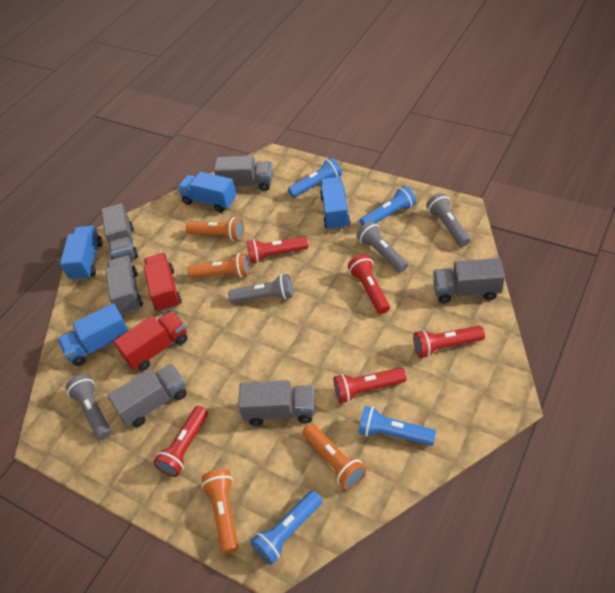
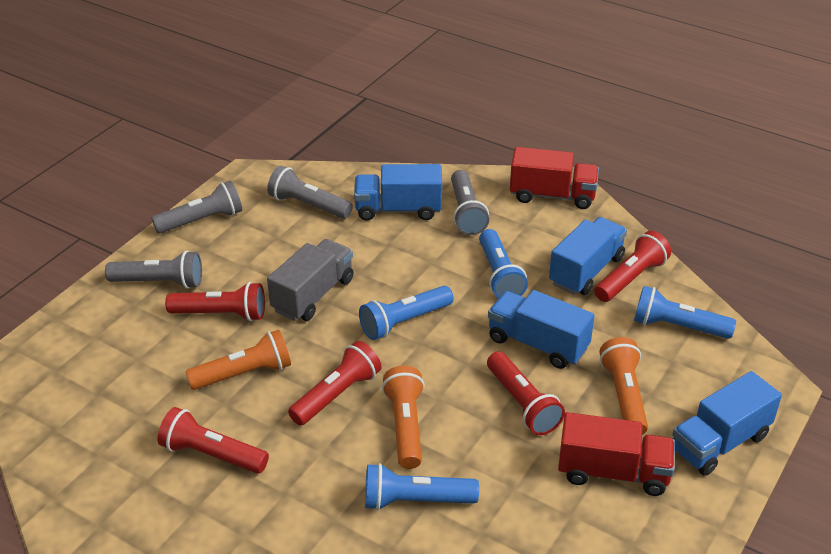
grey truck: [101,203,138,260] [105,256,143,315] [107,364,187,427] [214,156,273,191] [238,380,314,426] [433,258,505,303] = 6 -> [267,239,354,321] = 1
orange flashlight: [186,217,244,241] [188,253,250,278] [201,469,238,554] [302,424,366,490] = 4 -> [186,330,291,390] [382,366,425,469] [600,337,648,435] = 3

